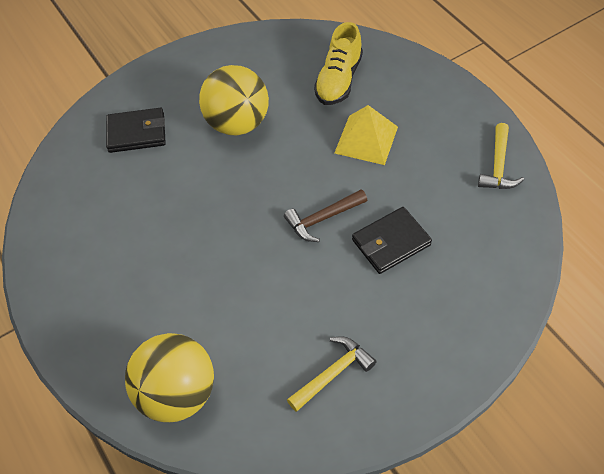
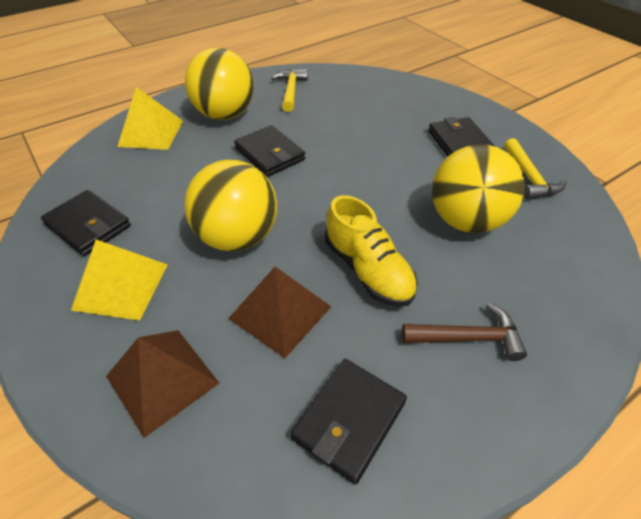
black wallet: [106,108,166,153] [352,207,432,274] = 2 -> [41,190,131,256] [234,125,305,177] [290,359,407,484] [428,117,495,157] = 4
brown pyramid: none = 0 -> [106,330,219,438] [228,267,331,358] = 2
yellow ball: [125,333,214,422] [199,65,269,135] = 2 -> [185,48,254,120] [185,160,277,251] [432,144,525,233] = 3
yellow pyramid: [334,105,398,165] = 1 -> [71,240,168,320] [117,87,183,150] = 2

